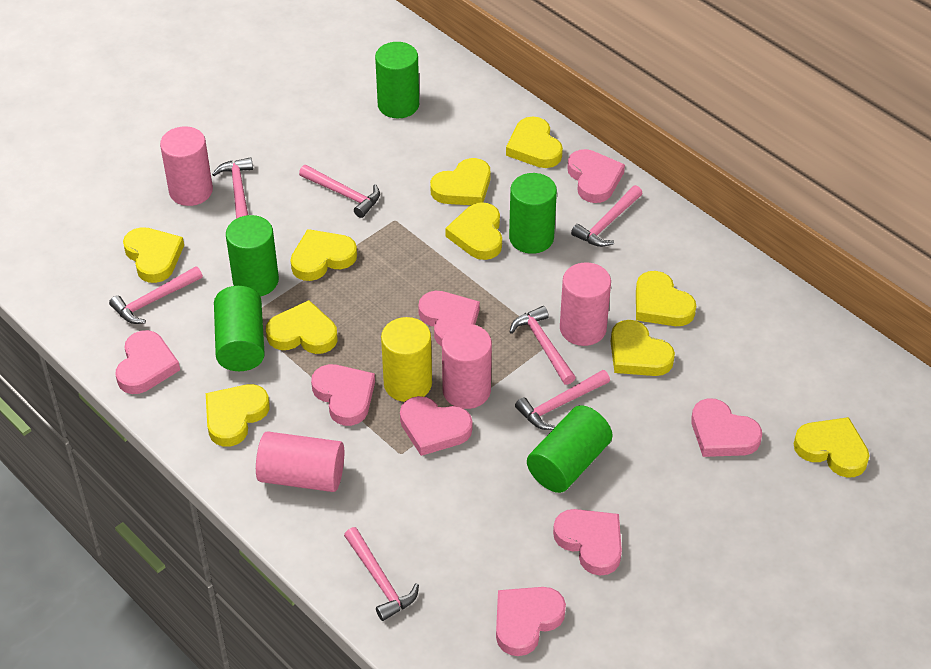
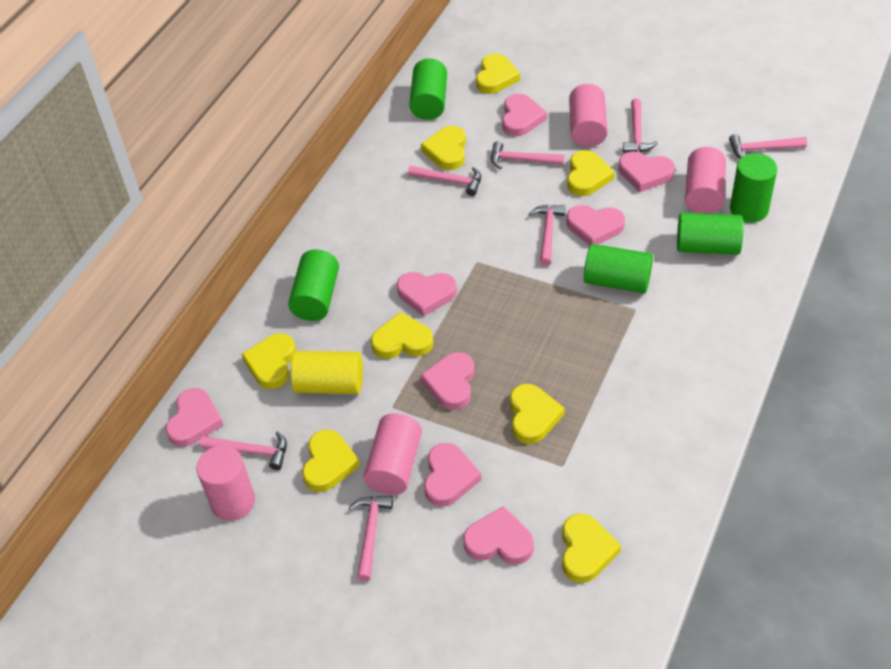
yellow heart: [123,227,184,283] [206,384,270,447] [266,300,337,354] [290,229,357,281] [430,158,490,205] [445,202,502,260] [506,117,563,168] [611,320,675,376] [636,271,696,326] [794,417,870,478] = 10 -> [241,333,296,389] [302,430,360,492] [371,312,434,359] [421,126,466,170] [476,53,520,94] [510,384,565,444] [562,513,621,583] [567,150,615,196] = 8

